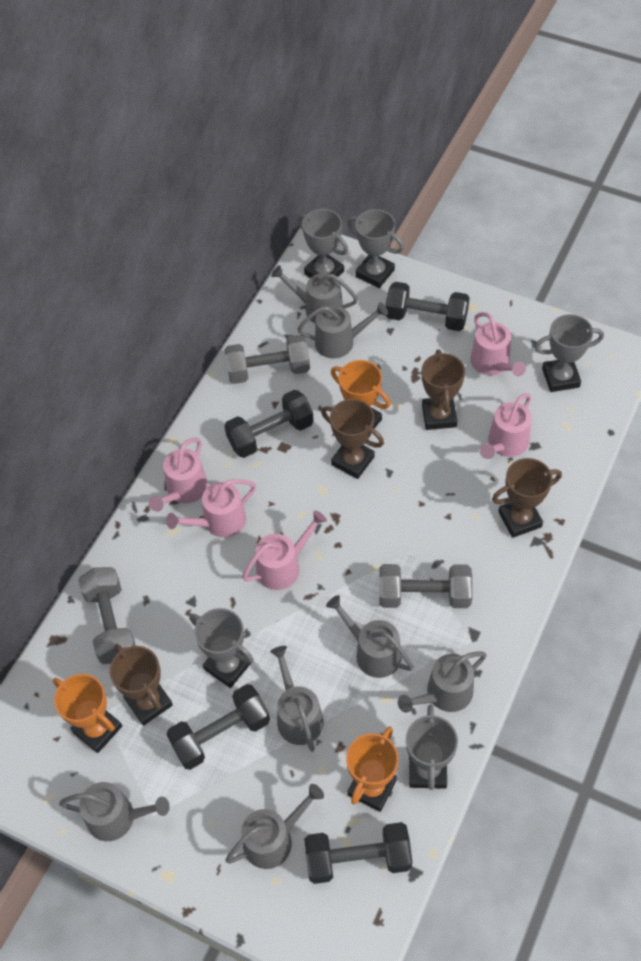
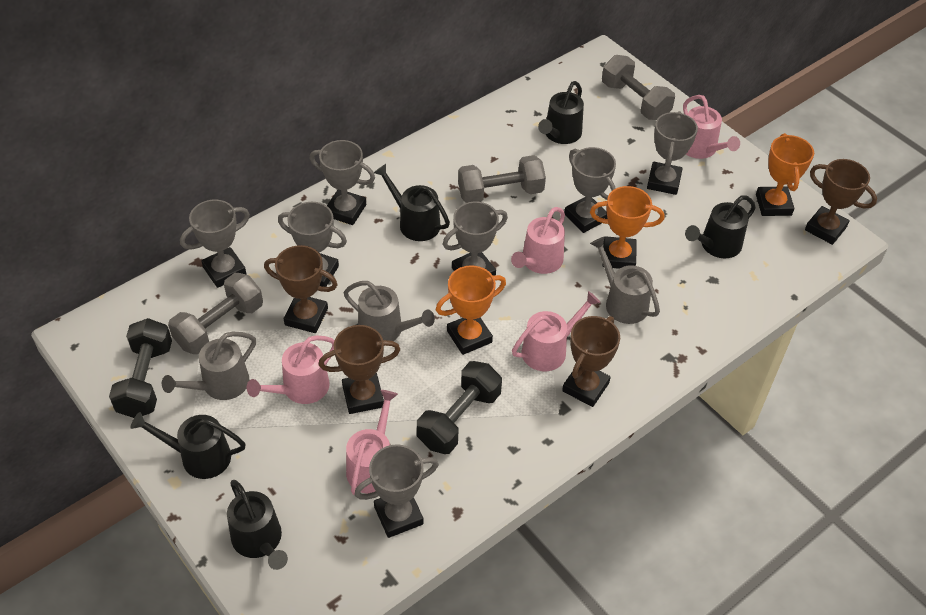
black dumbbell: [167,684,270,770] [225,390,314,458] [304,822,412,884] [385,282,470,331] = 4 -> [109,318,172,418] [417,361,502,454] = 2
black watering can: none = 0 -> [131,412,246,479] [227,480,288,570] [374,164,450,241] [538,81,584,144] [685,196,756,258] = 5
grey trophy: [189,608,254,688] [297,209,348,278] [347,209,404,288] [406,705,458,790] [534,314,604,392] = 5 -> [180,200,250,288] [278,202,347,287] [310,140,375,225] [354,444,439,538] [443,201,508,276] [564,147,616,233] [647,111,698,195] = 7
grey watering can: [59,782,170,841] [225,784,324,869] [270,646,324,752] [271,265,358,324] [298,302,388,358] [326,595,414,678] [398,651,487,713] = 7 -> [162,332,256,400] [344,281,435,341] [590,237,660,324] = 3

